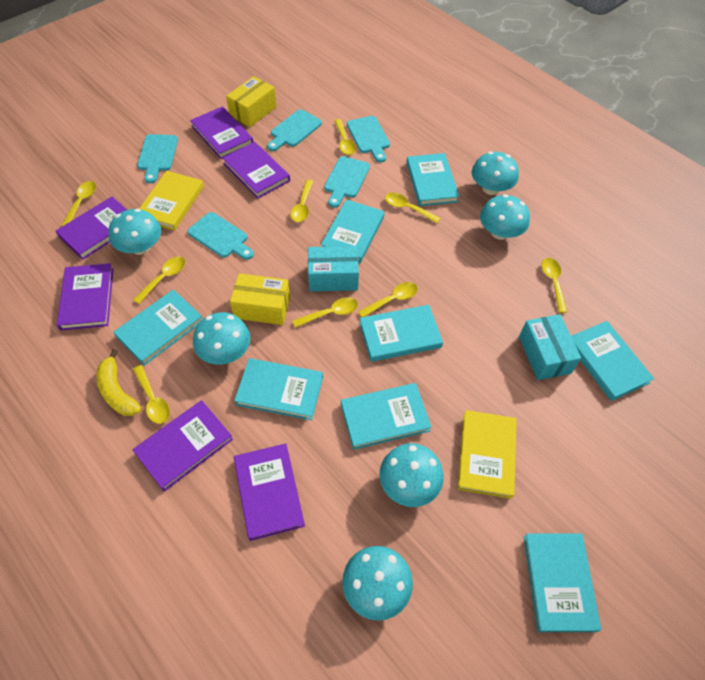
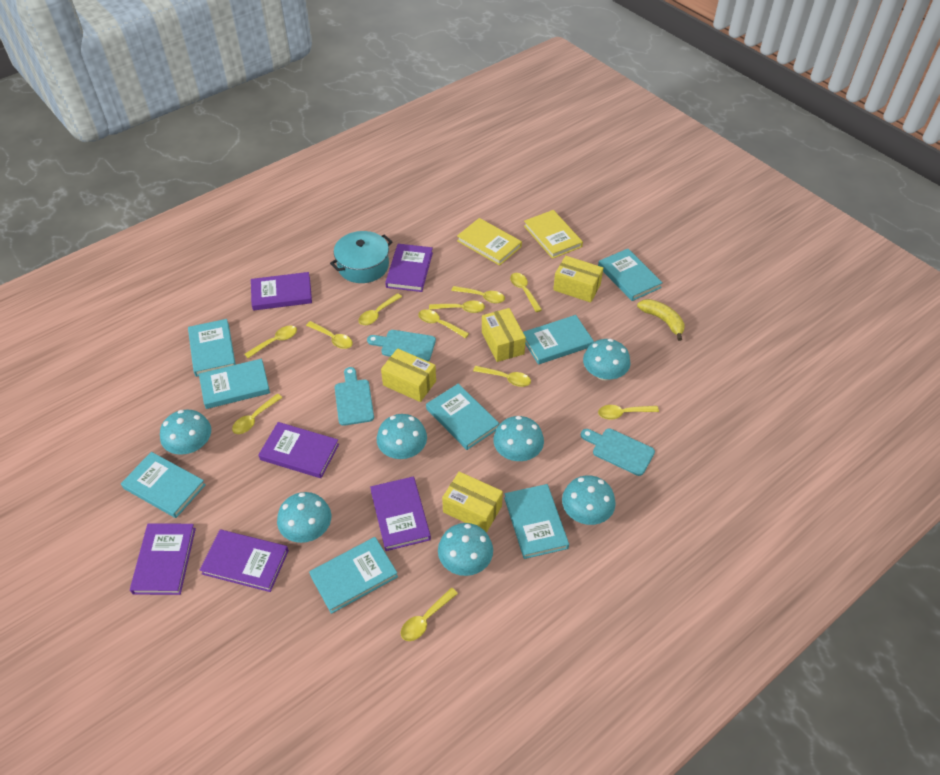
turquoise box: [308,246,359,292] [519,314,581,380] = 2 -> none = 0
turquoise cutting board: [137,134,178,183] [188,212,254,260] [267,109,322,151] [324,156,370,208] [347,116,390,162] = 5 -> [335,367,374,426] [367,330,436,361] [581,429,655,476] = 3
turquoise mushroom: [109,209,161,255] [193,312,250,365] [342,546,413,621] [379,443,444,507] [472,152,519,195] [480,194,530,240] = 6 -> [160,410,211,455] [277,492,331,543] [377,414,427,459] [438,523,493,576] [493,416,544,461] [562,475,616,525] [583,339,631,380] = 7
turquoise pot: none = 0 -> [330,231,392,283] = 1
yellow box: [226,76,277,127] [230,273,290,325] = 2 -> [381,348,436,402] [442,472,503,533] [482,308,526,362] [553,256,603,302] = 4
yellow spoon: [61,181,96,226] [133,257,185,304] [133,365,170,424] [290,180,313,222] [293,297,358,328] [334,119,356,155] [358,282,418,317] [385,193,441,223] [542,258,567,313] = 9 -> [232,394,283,434] [245,326,297,358] [306,321,353,349] [358,293,402,325] [401,588,458,641] [418,309,469,338] [429,301,485,313] [452,286,505,303] [473,366,531,387] [510,273,542,312] [598,405,659,419] = 11

